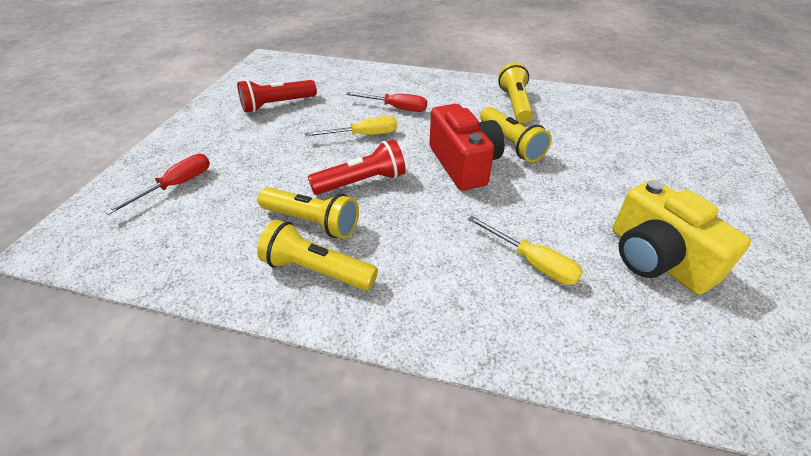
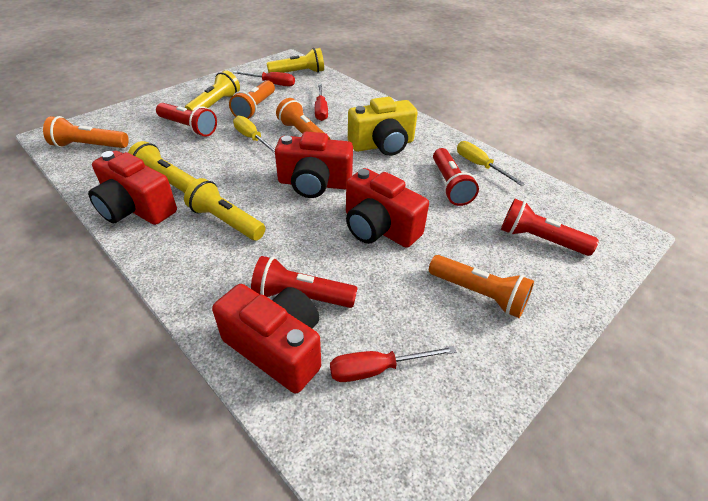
orange flashlight: none = 0 -> [43,116,129,148] [229,80,275,119] [276,98,331,140] [429,255,534,318] = 4
red camera: [430,104,505,191] = 1 -> [88,151,177,225] [212,284,321,393] [275,132,353,198] [346,168,429,248] = 4
red flashlight: [237,79,317,113] [308,140,406,195] = 2 -> [156,103,217,137] [251,256,358,308] [433,148,479,206] [501,199,599,256] = 4
red screwdriver: [105,154,210,215] [346,92,427,112] = 2 -> [233,71,295,87] [315,84,328,121] [330,346,456,382] = 3

